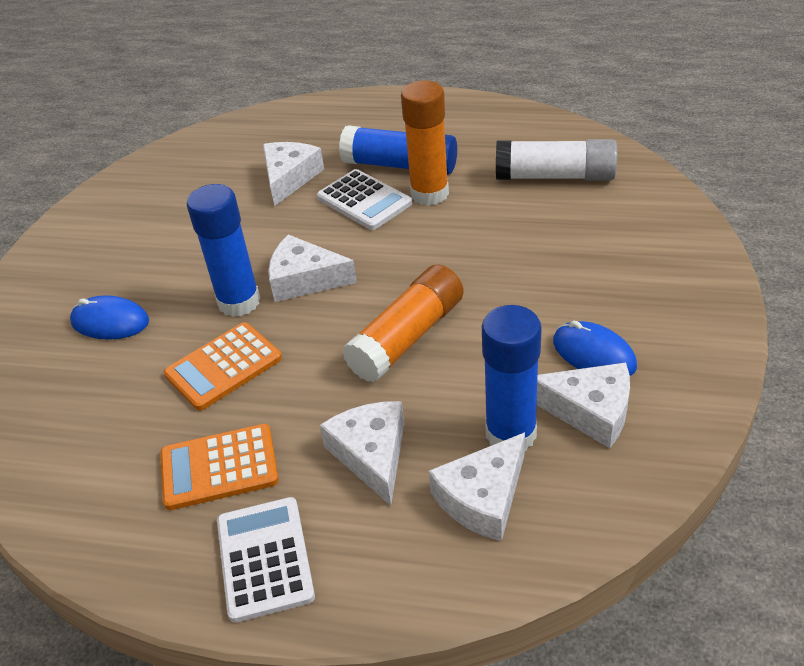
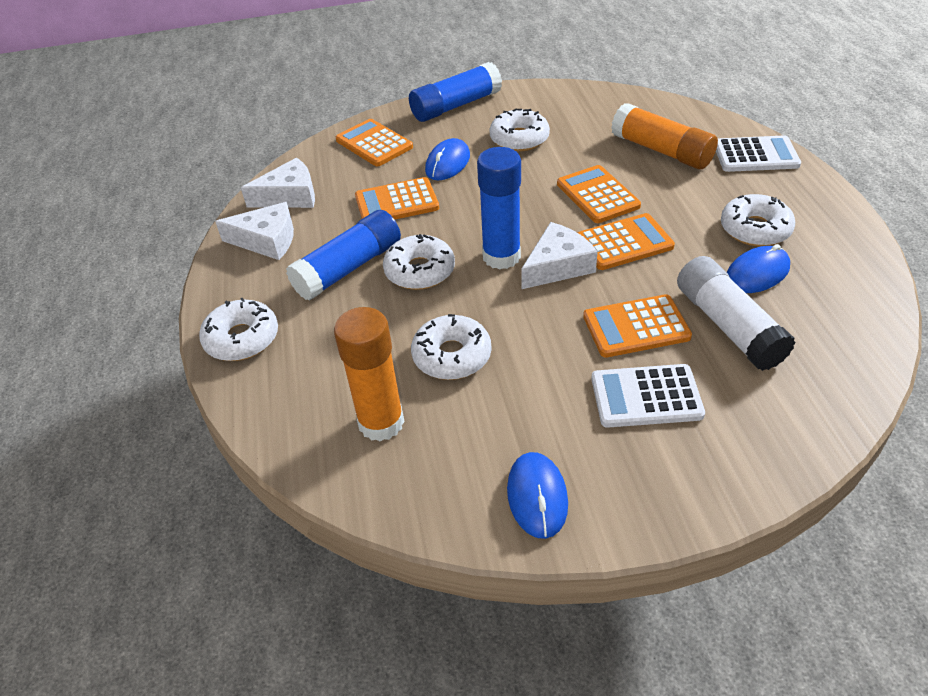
blue mouse: [70,295,149,340] [553,321,637,376] = 2 -> [425,138,470,180] [507,452,568,539] [727,244,790,293] = 3
orange calculator: [160,424,279,510] [164,322,282,411] = 2 -> [336,119,413,167] [355,177,439,220] [557,165,641,223] [577,213,675,270] [583,294,692,358] = 5
white cheese: [263,142,324,206] [268,234,357,302] [320,401,404,506] [428,432,525,541] [537,363,630,448] = 5 -> [215,202,294,260] [241,158,315,208] [521,222,598,289] = 3
white donut: none = 0 -> [199,298,278,361] [383,234,455,290] [411,314,491,380] [489,109,550,152] [721,194,795,247] = 5

